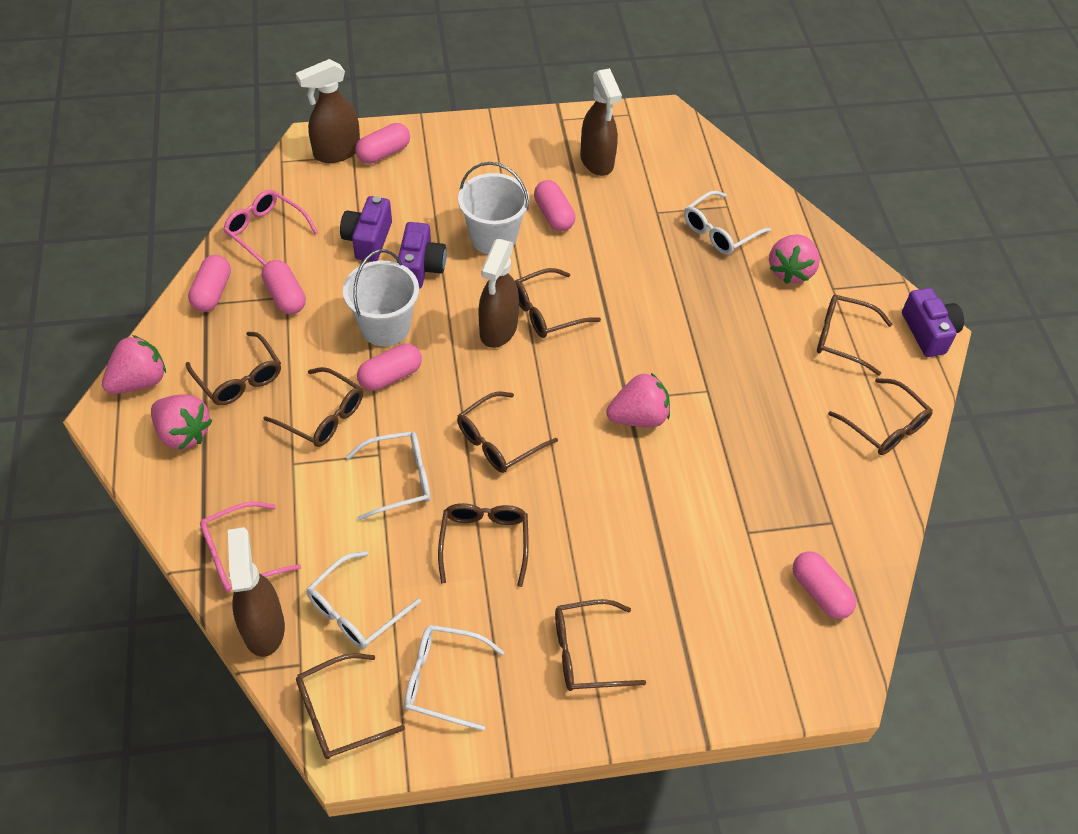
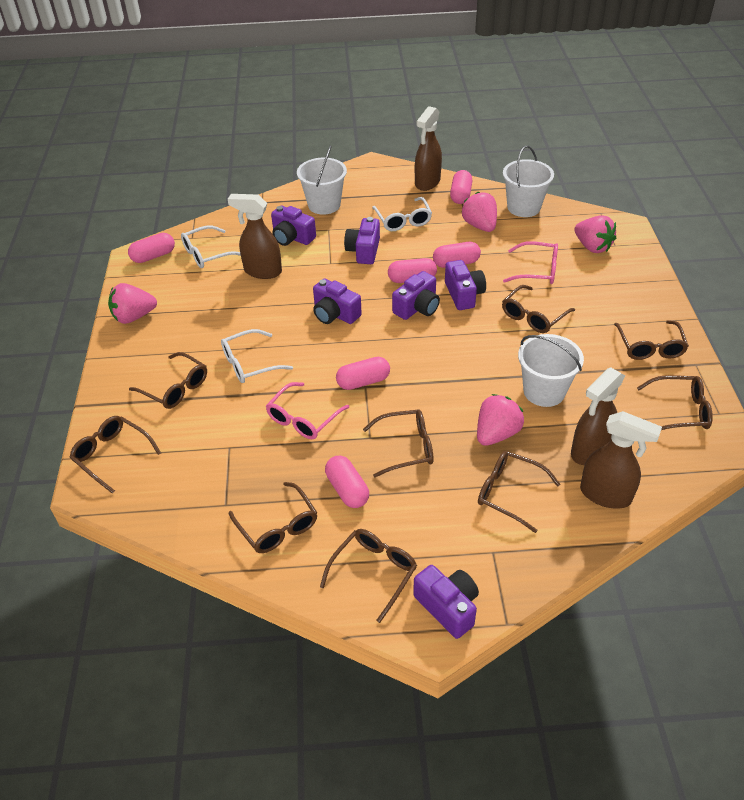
purple camera: [340,196,392,262] [397,222,446,289] [902,288,964,357] = 3 -> [271,206,316,246] [313,278,362,324] [344,217,380,264] [392,271,440,320] [413,565,479,639] [445,260,486,310] = 6
white bucket: [343,250,419,347] [458,162,529,254] = 2 -> [297,145,347,215] [503,146,554,217] [518,334,584,407] = 3
white glasses: [307,551,421,649] [346,431,430,521] [404,625,504,731] [684,191,771,255] = 4 -> [181,225,241,268] [221,329,293,383] [372,197,432,231] = 3

